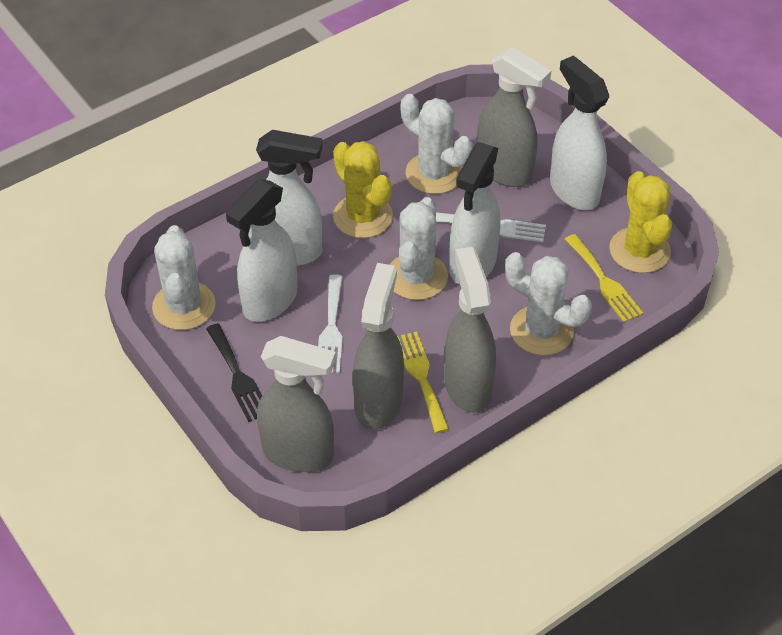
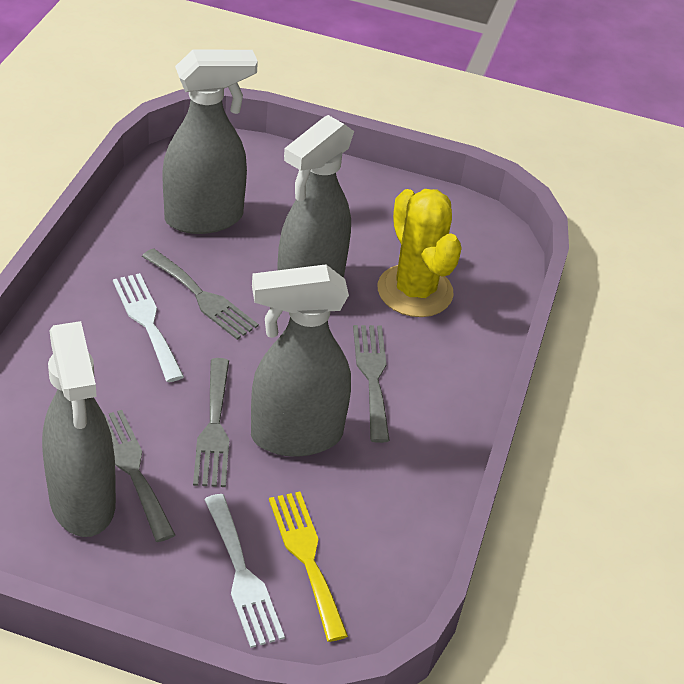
black fork: [206,323,262,422] = 1 -> none = 0
grey fork: none = 0 -> [105,410,175,542] [142,248,259,340] [193,358,229,487] [353,325,390,443] = 4
white cactus: [152,225,216,330] [389,197,448,300] [401,94,473,194] [505,252,592,355] = 4 -> none = 0
white spray bottle: [226,179,298,322] [256,130,323,266] [449,142,500,285] [550,55,609,210] = 4 -> none = 0
yellow cactus: [333,141,393,238] [609,171,672,273] = 2 -> [378,189,462,317] = 1
yellow fork: [397,332,449,433] [565,234,643,322] = 2 -> [269,492,348,642] = 1

